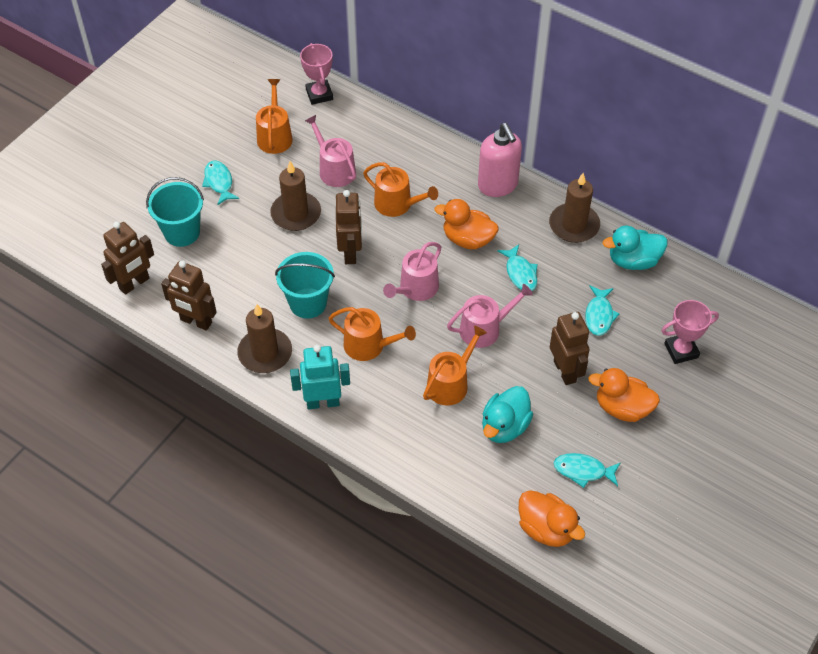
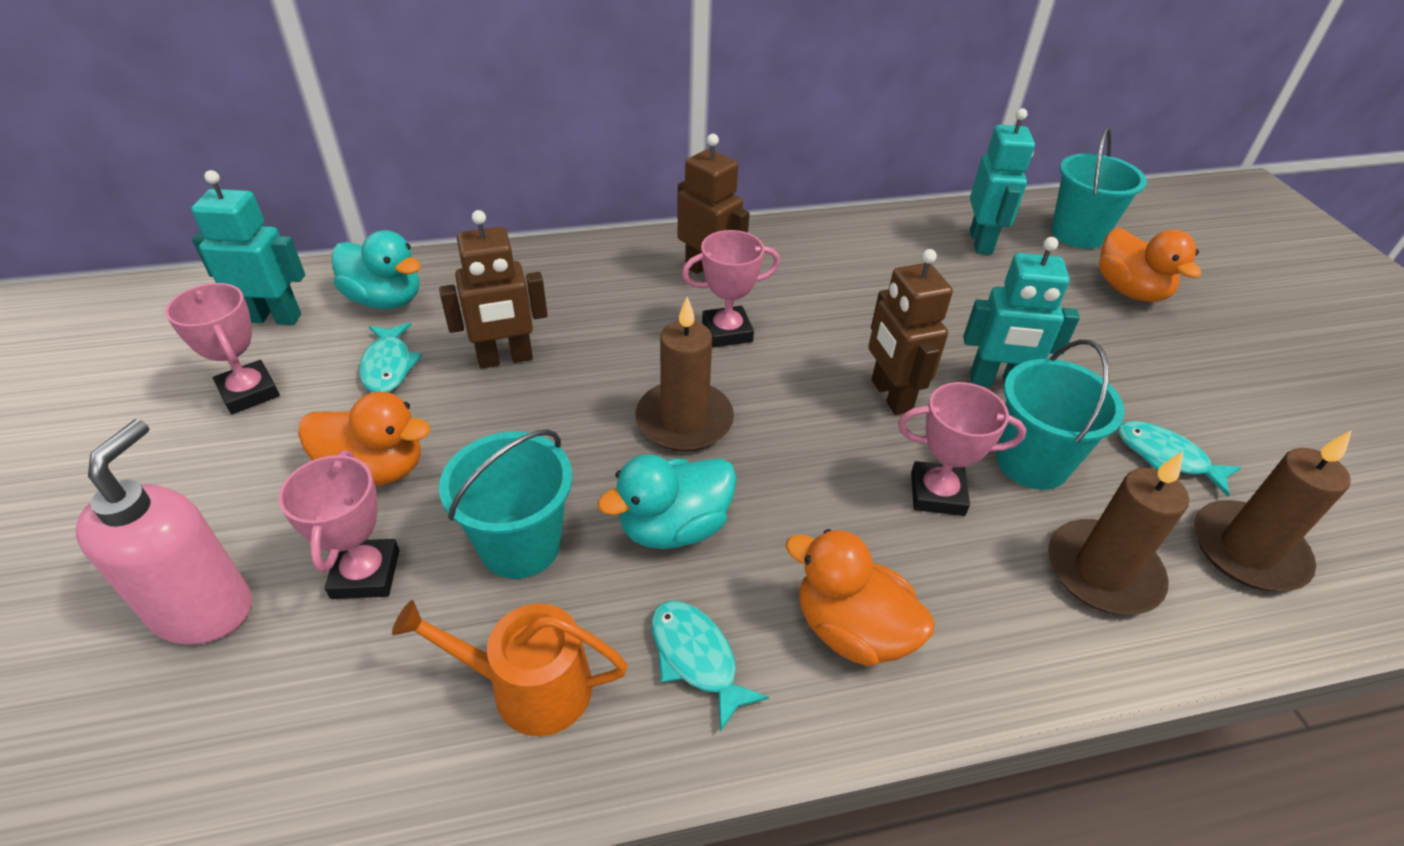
brown robot: [101,221,154,295] [161,260,217,331] [336,190,362,264] [550,312,590,385] = 4 -> [439,210,548,369] [677,134,750,274] [868,249,953,415] = 3
orange watering can: [256,79,293,154] [328,307,416,361] [363,162,438,217] [423,325,487,406] = 4 -> [392,600,627,736] = 1
pink trophy: [300,43,333,105] [661,300,719,364] = 2 -> [165,283,280,414] [278,450,399,599] [682,230,780,348] [898,382,1026,516] = 4
pink watering can: [305,115,356,187] [383,242,441,301] [447,284,533,348] = 3 -> none = 0
turquoise bucket: [146,177,204,247] [275,252,335,319] = 2 -> [439,429,572,579] [996,339,1124,490] [1051,127,1147,249] = 3
turquoise fish: [202,161,239,205] [497,244,538,291] [553,453,620,488] [585,285,620,336] = 4 -> [359,322,422,392] [651,601,769,732] [1118,421,1242,497] = 3
turquoise robot: [290,345,350,409] = 1 -> [191,170,305,325] [963,237,1080,387] [970,108,1035,255] = 3

